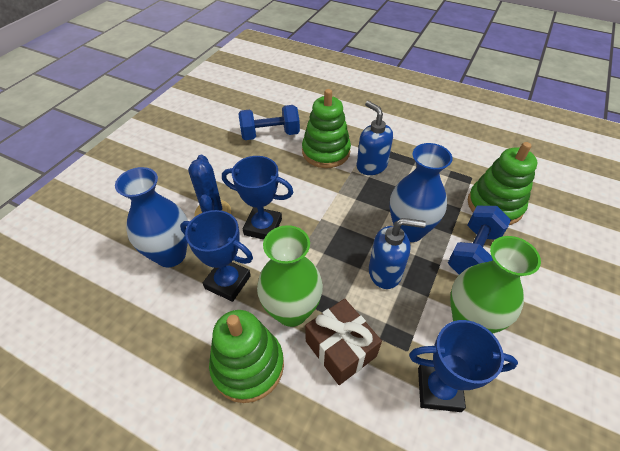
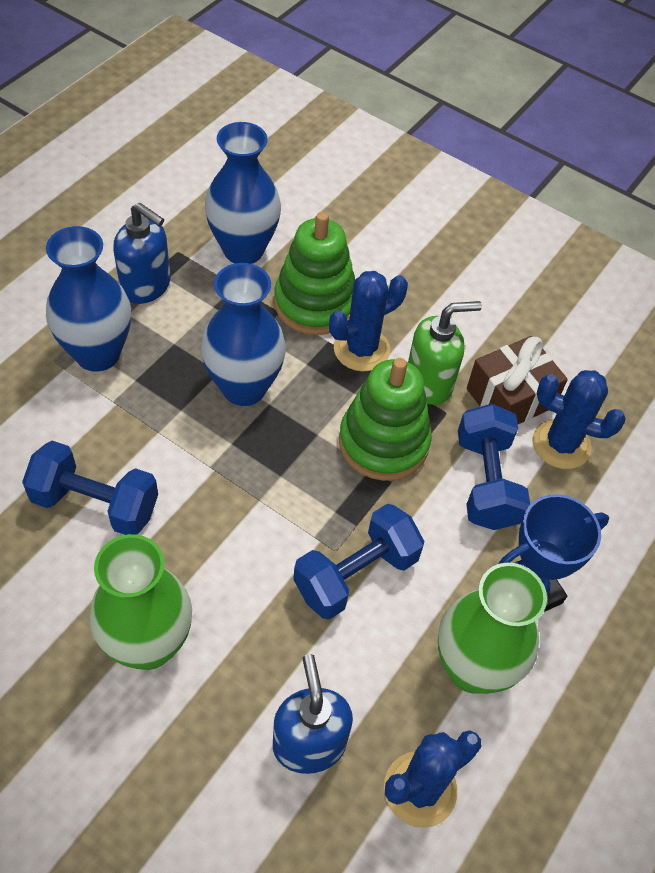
blue cactus: [188,155,231,217] = 1 -> [329,271,408,371] [384,730,481,828] [532,370,626,469] = 3
blue dumbbell: [238,105,300,140] [448,206,511,275] = 2 -> [22,441,158,535] [293,504,425,620] [458,404,530,530] = 3
blue trophy: [180,210,253,302] [222,156,293,240] [409,320,518,412] = 3 -> [498,494,609,612] = 1
blue vase: [115,167,188,267] [390,143,452,242] = 2 -> [46,226,131,372] [201,263,286,406] [205,122,281,264] = 3
green soap dispenser: none = 0 -> [408,301,482,405] = 1
green stacking toy: [209,310,284,403] [302,89,351,168] [468,142,538,225] = 3 -> [274,212,355,335] [339,358,432,481] = 2

